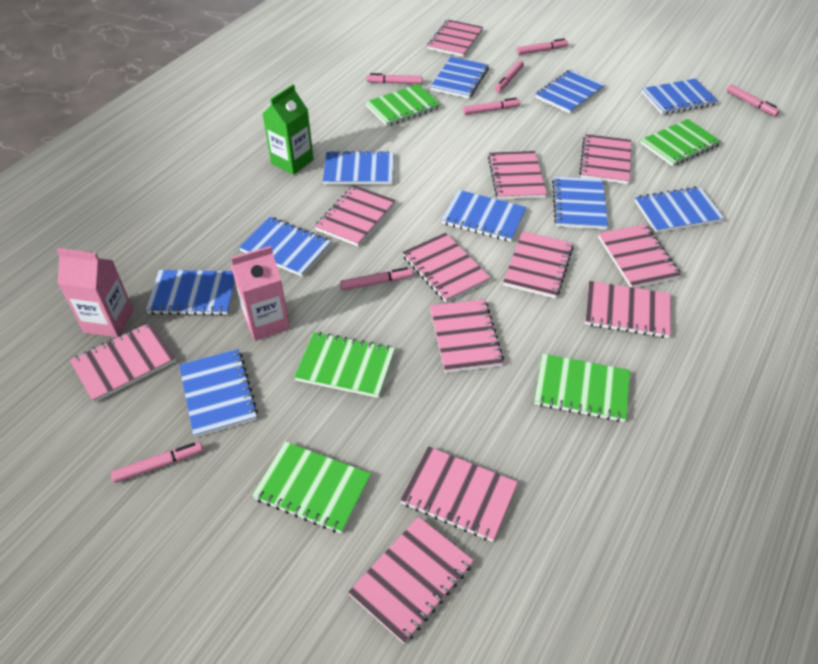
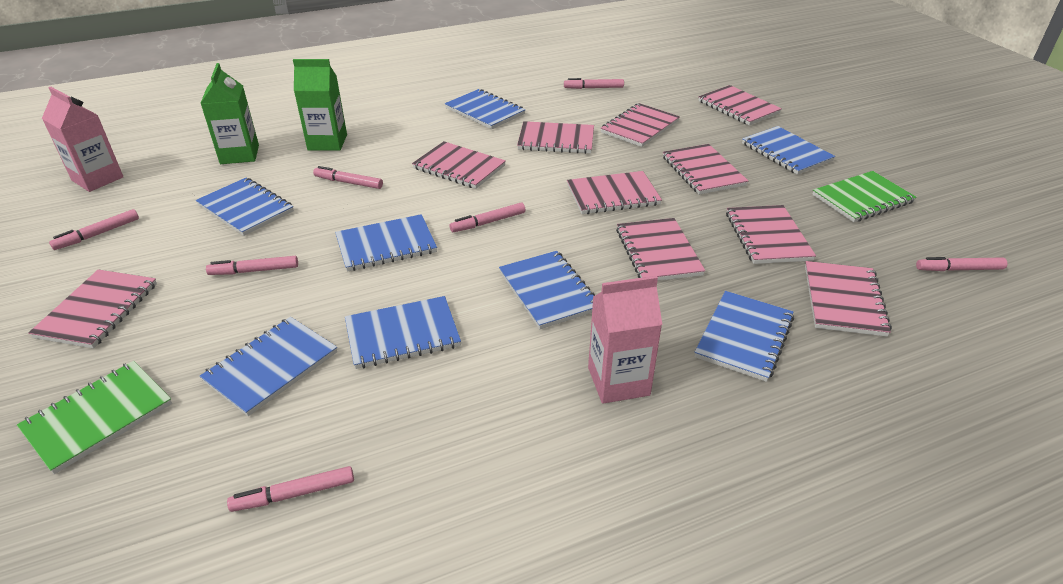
blue notebook: [146,270,235,316] [179,349,258,437] [239,217,331,277] [323,151,394,185] [430,57,489,99] [441,190,526,242] [535,69,605,114] [552,177,608,229] [635,186,724,233] [642,79,718,115] = 10 -> [196,178,294,236] [200,317,337,416] [335,214,437,272] [345,296,461,369] [445,89,526,129] [499,251,595,329] [694,291,794,382] [742,126,835,175] = 8
green carton: [262,84,314,175] = 1 -> [200,63,259,164] [293,59,347,151] = 2
green notebook: [252,441,371,534] [294,332,395,398] [365,84,441,127] [534,354,630,422] [641,119,721,166] = 5 -> [17,361,172,474] [812,171,917,222] = 2
pink notebook: [70,322,176,403] [315,185,395,246] [348,516,474,644] [400,446,518,542] [402,233,490,302] [427,20,483,57] [430,299,504,373] [488,151,547,200] [503,231,574,298] [579,134,631,184] [585,281,671,338] [598,224,681,288] = 12 -> [28,270,157,348] [412,141,506,189] [517,121,594,154] [567,171,662,214] [600,103,680,147] [616,218,705,281] [663,144,748,195] [698,85,782,125] [726,205,816,264] [805,261,892,337] = 10

